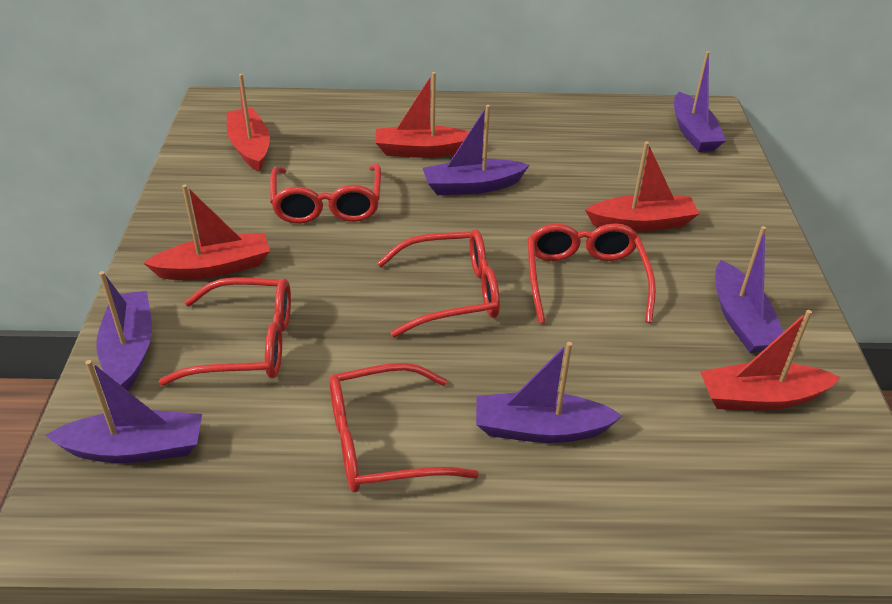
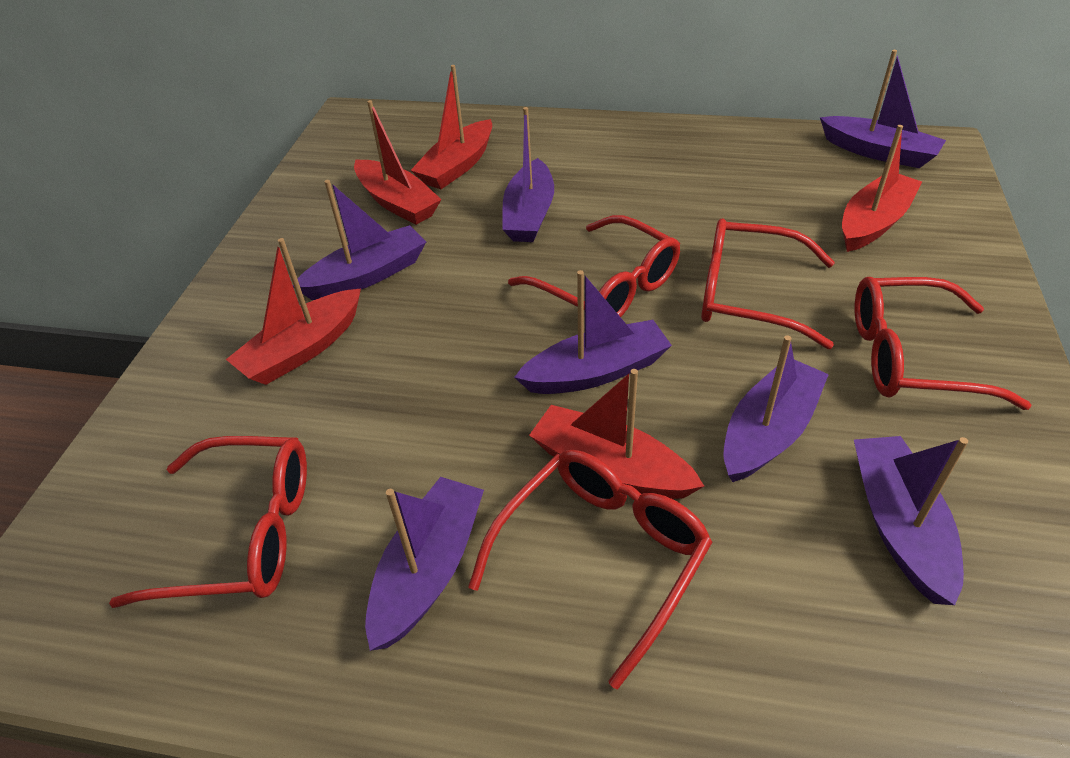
purple boat: [45,360,202,463] [97,271,152,391] [423,105,530,195] [476,342,623,443] [674,51,726,152] [715,226,783,353] = 6 -> [293,180,426,300] [365,477,484,651] [502,107,554,242] [514,270,672,394] [723,335,829,482] [820,50,946,168] [854,436,968,605] = 7

